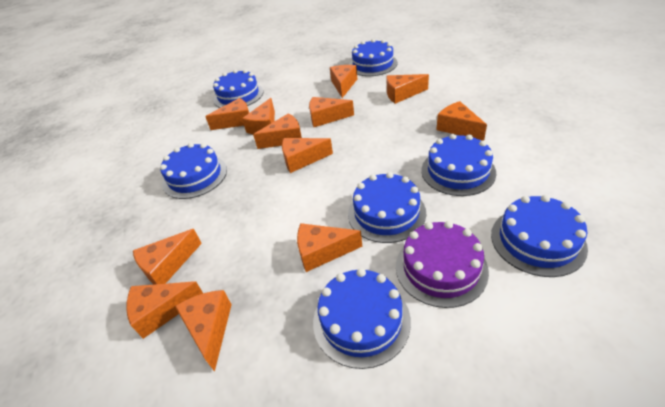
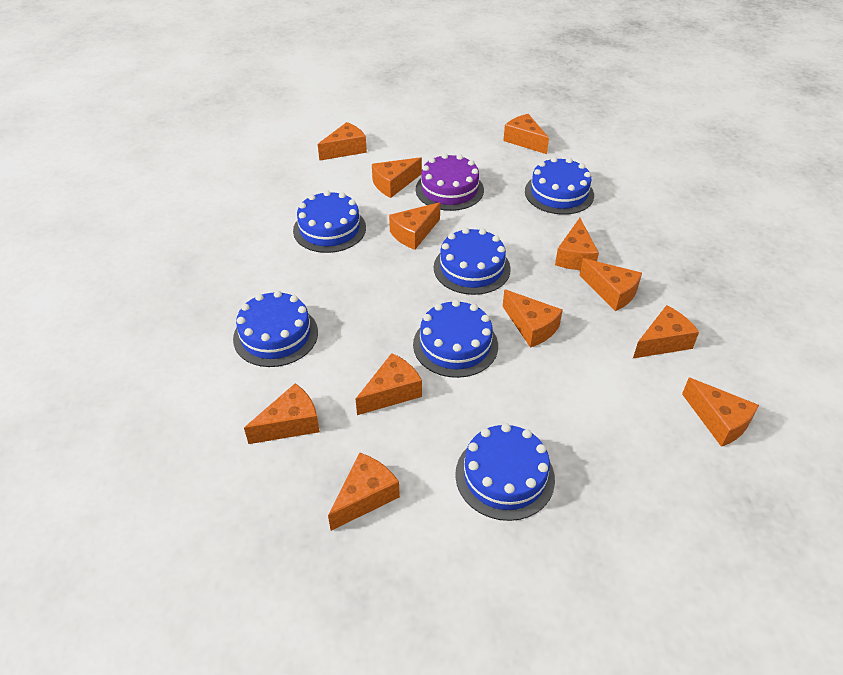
blue cake: [160,143,227,199] [213,69,264,108] [313,268,411,369] [348,172,426,243] [349,39,398,76] [421,134,496,196] [491,195,588,277] = 7 -> [233,291,318,367] [293,190,366,253] [413,300,498,378] [434,228,511,295] [455,424,555,521] [525,157,594,215] = 6

